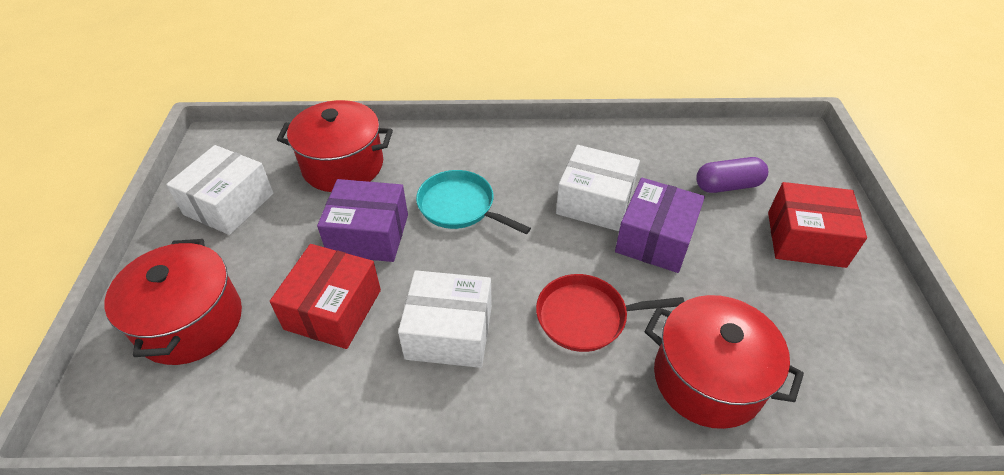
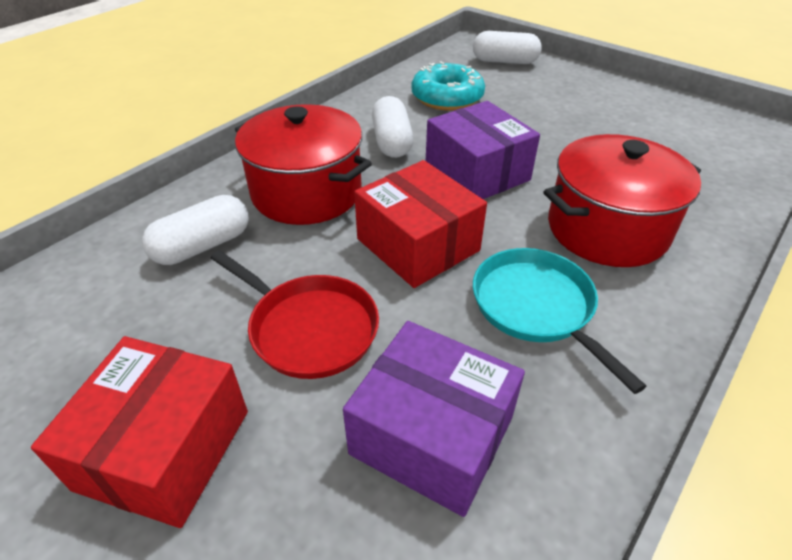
purple capsule: [696,157,768,193] = 1 -> none = 0
red pot: [104,239,242,365] [277,100,393,192] [644,295,804,429] = 3 -> [235,104,372,225] [543,134,701,267] = 2
turquoise donut: none = 0 -> [411,61,485,111] = 1
white box: [166,145,273,235] [398,270,492,368] [556,145,640,231] = 3 -> none = 0
white capsule: none = 0 -> [142,195,249,265] [372,96,413,158] [473,31,542,64] = 3

